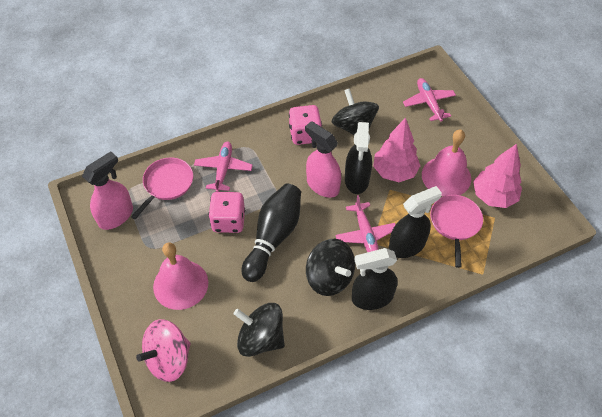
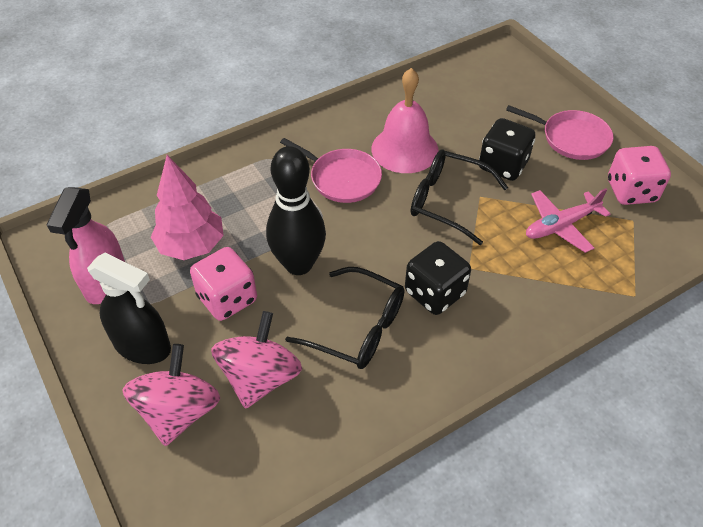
black dice: none = 0 -> [405,241,471,315] [479,118,535,181] = 2
black glasses: none = 0 -> [285,267,404,369] [411,150,508,245] = 2
black spinning top: [234,303,285,357] [306,239,355,296] [332,88,379,135] = 3 -> none = 0
black spray bottle: [345,122,372,194] [352,248,398,310] [389,186,442,258] = 3 -> [87,253,171,364] = 1
pink bell: [153,242,208,310] [422,129,471,196] = 2 -> [372,68,439,173] = 1
pink plane: [194,141,253,192] [335,195,396,252] [403,78,456,122] = 3 -> [526,188,610,253] = 1
pink spinning top: [136,319,191,382] = 1 -> [122,344,220,446] [211,311,302,409] = 2
pink spray bottle: [82,151,133,230] [305,121,341,198] = 2 -> [46,187,125,304] = 1
pink tree: [373,117,420,182] [473,144,522,208] = 2 -> [151,155,224,260] = 1

